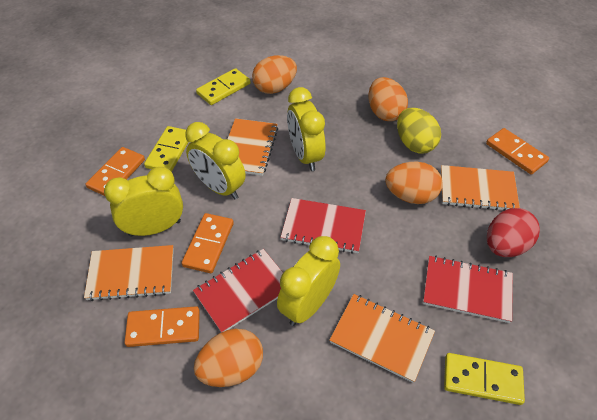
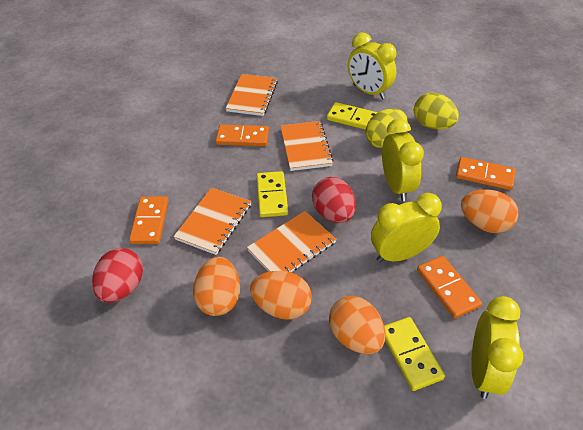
red egg: [487,208,540,257] = 1 -> [92,248,143,303] [312,177,356,223] = 2
red notebook: [193,249,283,332] [281,198,366,254] [423,256,513,323] = 3 -> none = 0
yellow egg: [397,108,441,153] = 1 -> [366,108,408,149] [414,92,459,130] = 2

